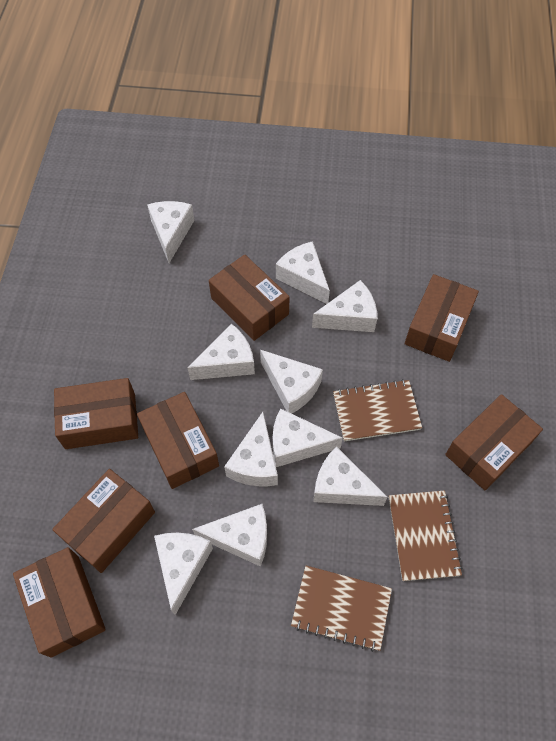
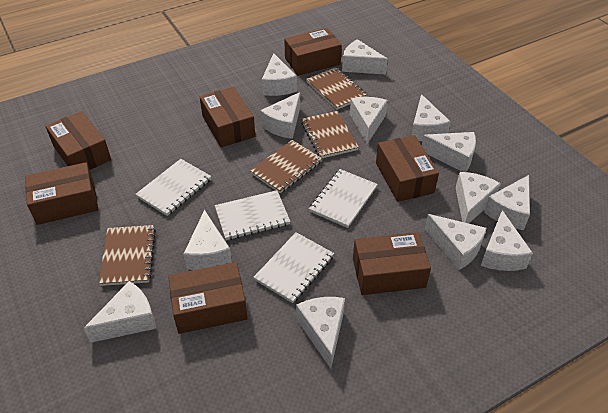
brown notebook: [291,565,392,652] [333,379,422,441] [389,490,463,581] = 3 -> [98,225,156,286] [250,140,322,193] [301,111,359,158] [306,67,367,110] = 4
white cheese: [147,201,195,263] [154,533,213,615] [188,323,255,380] [192,504,267,567] [224,412,278,486] [260,350,323,414] [273,408,343,467] [276,241,330,304] [312,280,377,332] [313,446,387,506] = 10 -> [84,281,157,343] [184,210,232,270] [260,92,300,139] [262,53,297,96] [296,297,345,368] [342,39,388,75] [350,97,388,144] [411,94,451,141] [422,132,476,172] [425,214,486,270] [455,172,501,223] [481,210,533,271] [484,175,530,230] = 13
white notebook: none = 0 -> [136,159,211,216] [215,190,290,240] [253,232,334,303] [309,169,378,228] = 4

